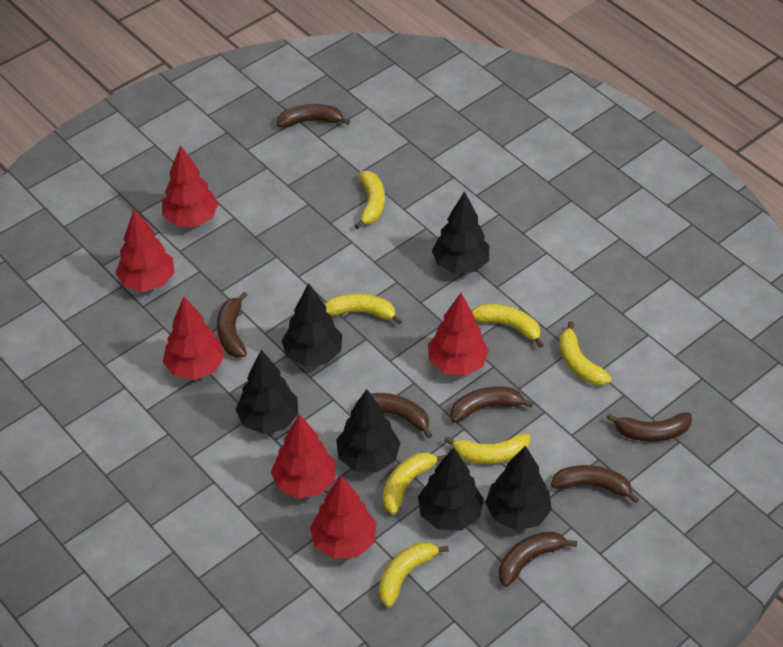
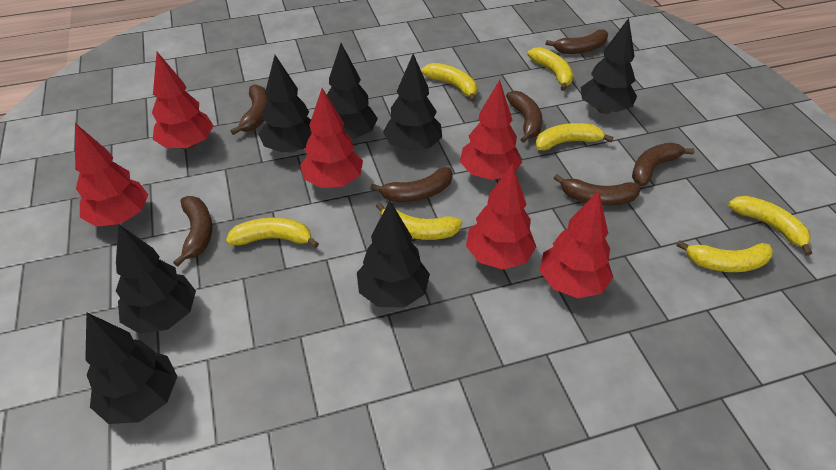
black tree: [235,350,298,434] [281,283,342,366] [336,389,400,472] [418,447,484,531] [432,191,489,274] [485,445,552,530] = 6 -> [85,312,177,424] [116,224,196,334] [258,55,311,153] [327,43,378,140] [357,201,430,308] [383,54,442,152] [581,18,637,114] = 7

